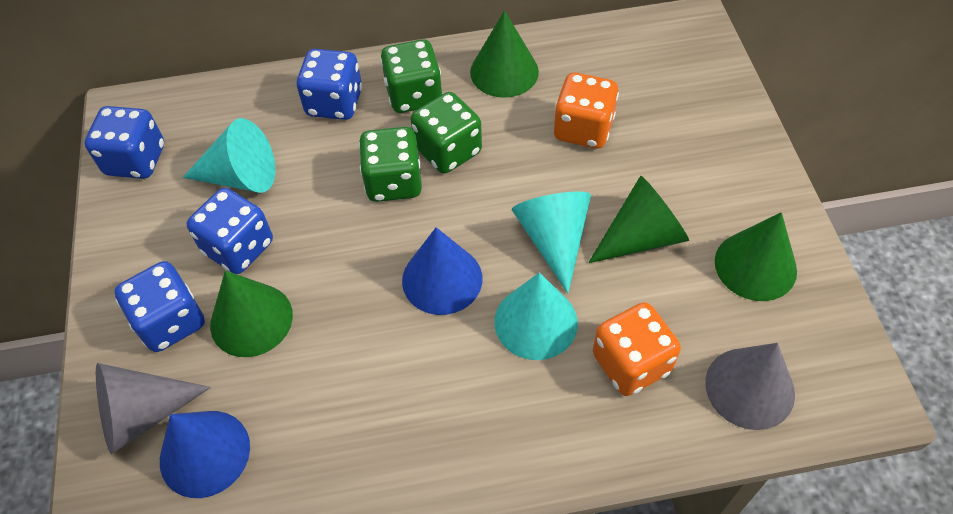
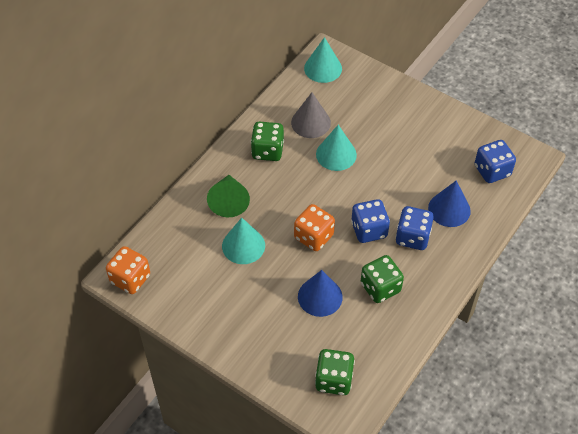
blue dice: [84,106,164,179] [114,261,205,352] [186,188,273,274] [297,49,362,120] = 4 -> [351,199,390,243] [395,206,434,250] [475,140,516,183] = 3
green cone: [210,271,293,357] [470,11,539,98] [588,176,689,263] [715,212,797,301] = 4 -> [207,175,250,217] = 1
grey cone: [96,363,211,454] [705,343,795,430] = 2 -> [291,92,331,138] = 1

